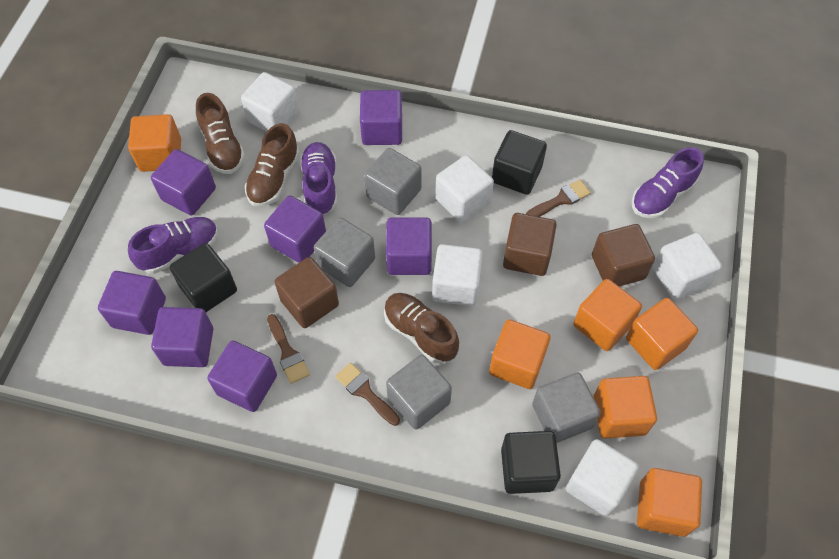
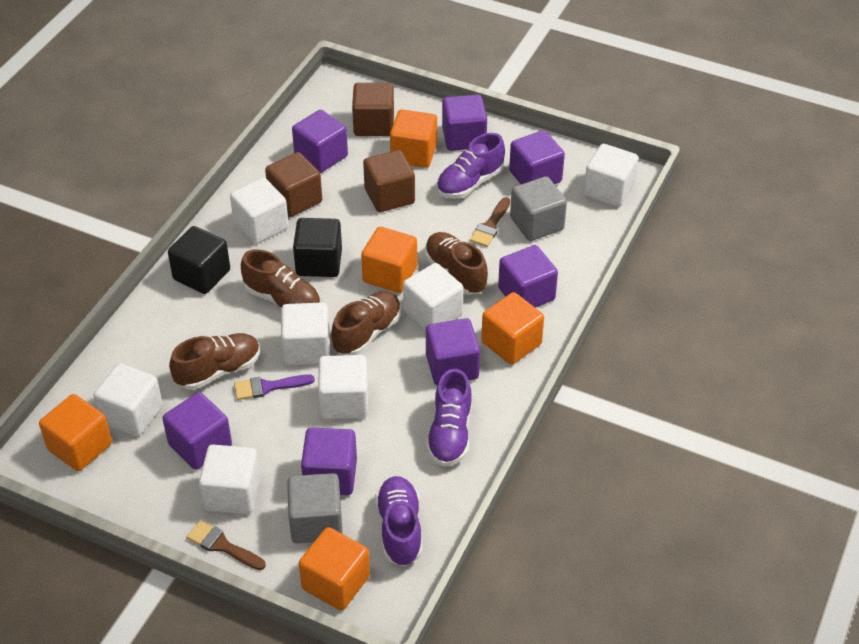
black cube: [170,243,237,312] [492,130,547,195] [501,431,561,494] = 3 -> [168,226,230,294] [293,218,342,277] = 2
brown brush: [267,314,310,384] [335,362,400,426] [526,179,591,217] = 3 -> [186,520,266,570] [470,197,510,247] = 2
brown shoe: [196,93,245,174] [245,123,300,207] [384,293,459,363] = 3 -> [169,333,260,390] [241,249,320,308] [331,291,401,355] [425,232,488,295] = 4
grey cube: [314,218,375,287] [364,148,421,215] [386,355,452,430] [532,373,601,443] = 4 -> [287,473,343,543] [510,176,567,241] = 2
orange cube: [128,114,181,172] [489,320,551,389] [573,279,642,351] [593,376,657,438] [626,298,698,370] [637,468,702,537] = 6 -> [39,394,112,471] [299,527,370,611] [361,227,417,293] [390,109,437,168] [481,292,544,365] = 5
purple brush: none = 0 -> [234,375,315,400] = 1
white cube: [241,72,299,132] [432,244,483,306] [435,155,494,223] [566,439,639,516] [653,233,722,300] = 5 -> [93,363,163,437] [199,445,260,514] [230,178,289,244] [281,302,330,365] [318,355,368,419] [403,263,463,331] [584,144,639,207] = 7

